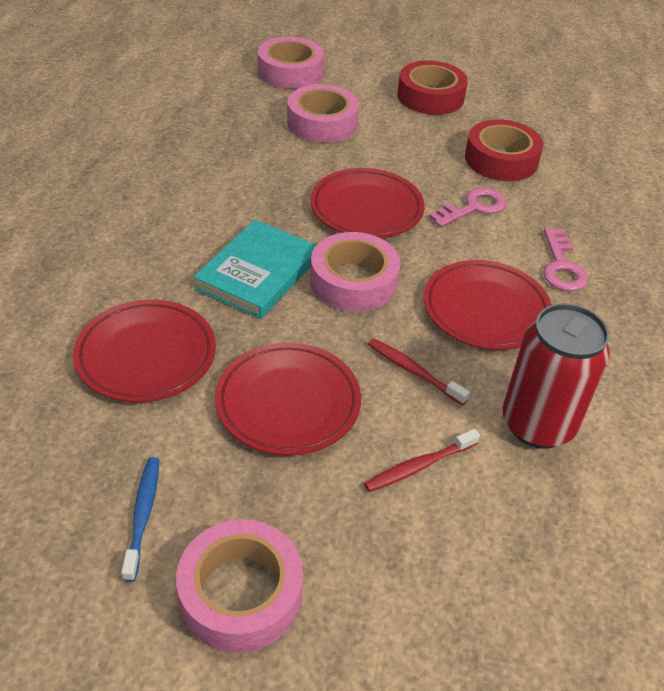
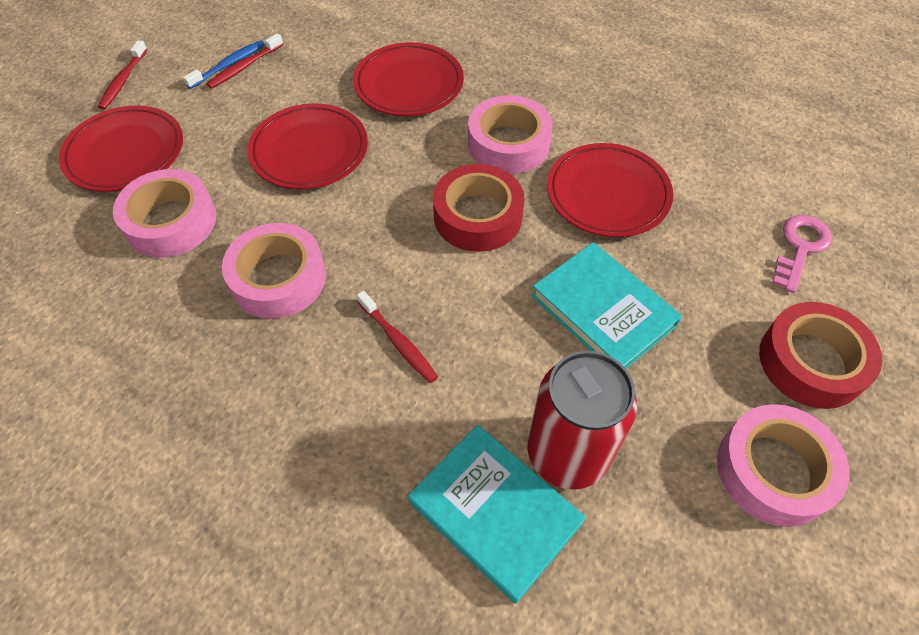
pink key: [429,187,507,227] [543,228,588,291] = 2 -> [772,215,832,293] = 1
red toothbrush: [364,429,480,492] [368,338,470,405] = 2 -> [98,40,147,110] [207,33,283,89] [357,290,438,383] = 3
turquoise book: [194,220,316,319] = 1 -> [408,425,586,604] [531,242,682,369] = 2

